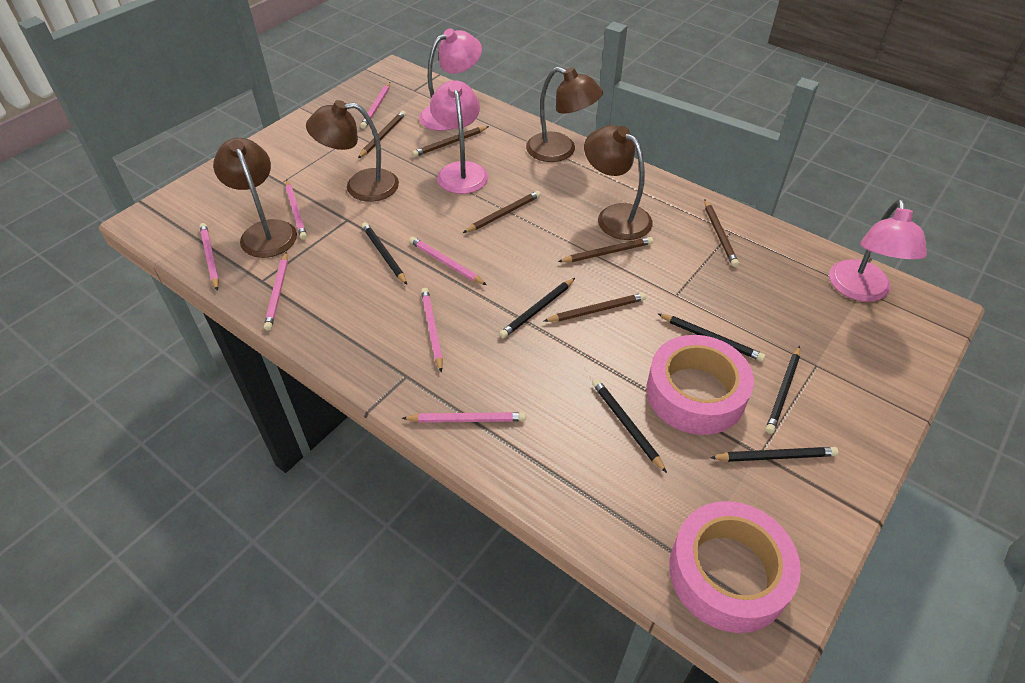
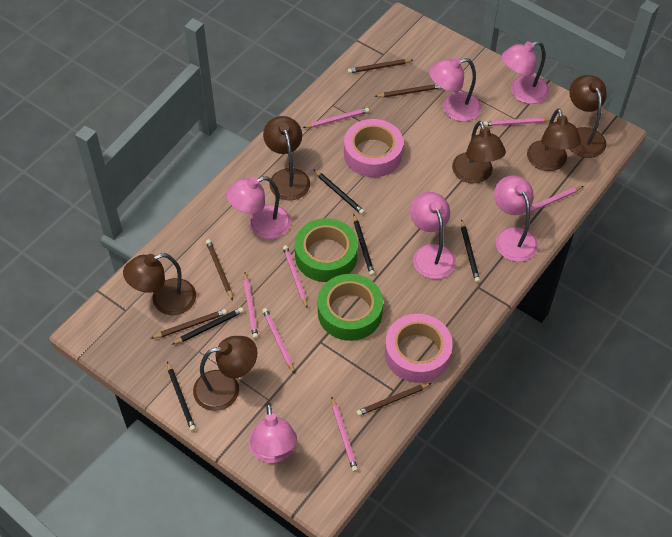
black pencil: [362,222,407,285] [499,278,575,338] [592,379,667,473] [657,313,766,361] [710,447,838,462] [766,346,800,434] = 6 -> [167,362,196,431] [171,307,244,345] [313,169,365,214] [353,215,375,276] [461,219,480,283] = 5
brown lamp: [213,138,297,258] [306,100,399,202] [526,67,603,162] [584,125,653,240] = 4 -> [123,253,196,315] [193,336,257,411] [263,116,310,201] [452,121,506,183] [527,108,581,171] [569,75,607,158] = 6
brown pencil: [358,111,406,158] [412,126,489,157] [463,191,541,233] [544,293,646,322] [558,237,653,262] [704,200,739,267] = 6 -> [152,309,227,338] [206,239,233,300] [348,59,413,73] [356,383,432,416] [374,84,441,98] = 5
green tape: none = 0 -> [295,218,358,282] [318,274,383,341] = 2
pink lamp: [419,28,482,131] [430,80,488,194] [829,199,927,302] = 3 -> [226,176,291,239] [249,403,297,463] [410,192,456,279] [429,57,481,122] [494,175,538,262] [502,41,549,104] = 6

